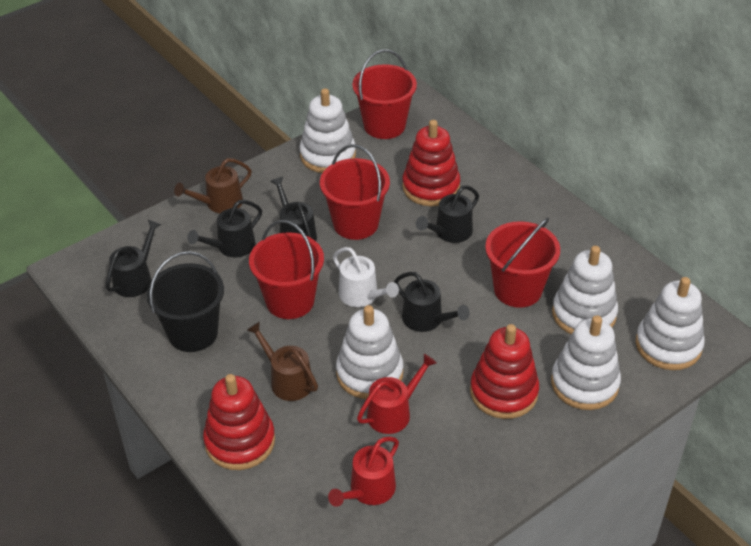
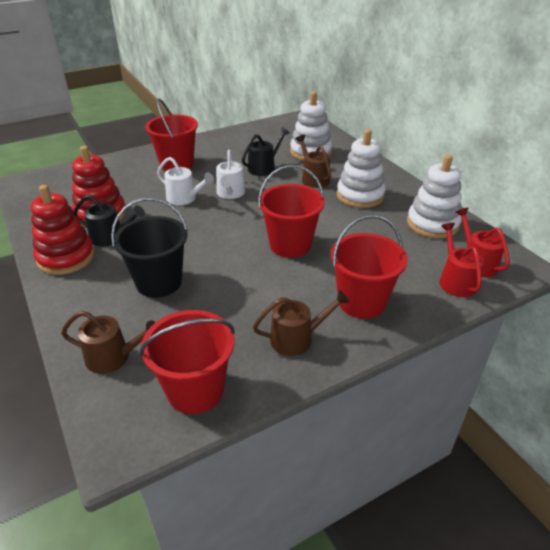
black watering can: [106,220,162,297] [187,200,262,257] [270,177,317,241] [394,272,470,332] [416,185,479,243] = 5 -> [74,195,145,247] [242,127,290,176] = 2
brown watering can: [174,158,252,213] [247,321,318,401] = 2 -> [61,311,156,374] [253,290,349,356] [296,135,331,188] = 3
red stacking toy: [203,374,275,470] [402,120,460,206] [470,324,539,419] = 3 -> [31,185,95,275] [72,146,126,227] = 2
white stacking toy: [299,88,356,173] [336,305,403,399] [551,315,621,410] [552,246,618,334] [636,277,705,370] = 5 -> [290,91,332,161] [337,129,386,208] [407,155,462,238] = 3
white watering can: [333,247,399,307] = 1 -> [157,157,214,205] [216,150,245,199] = 2

